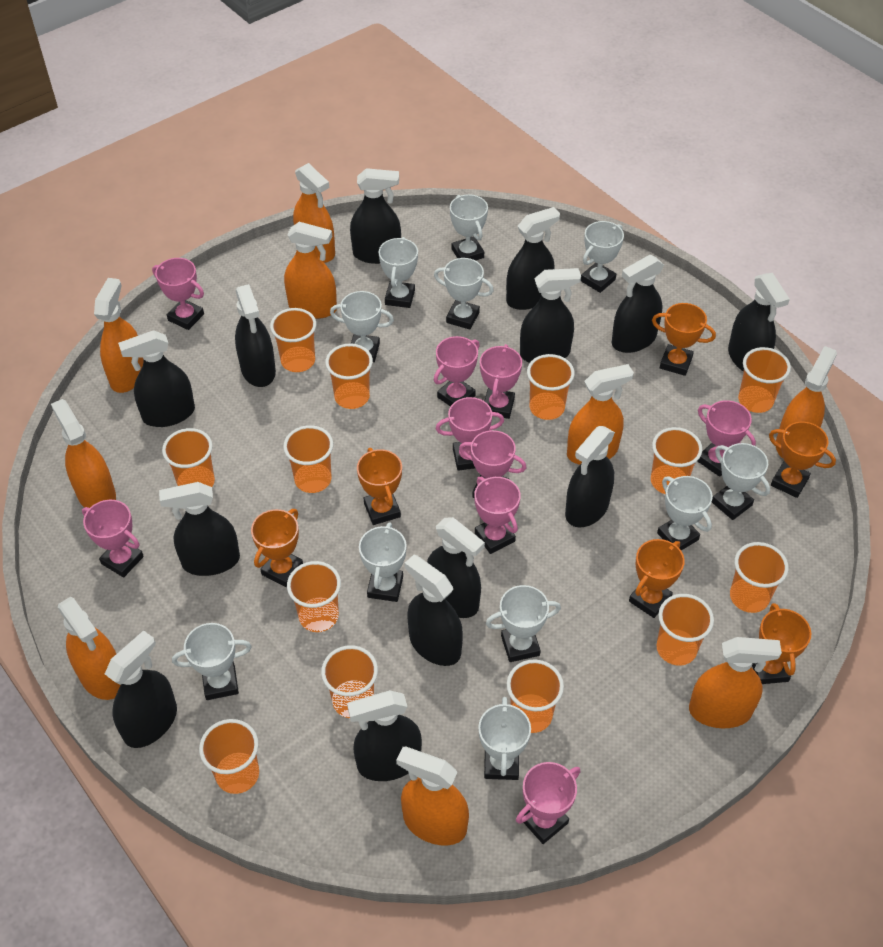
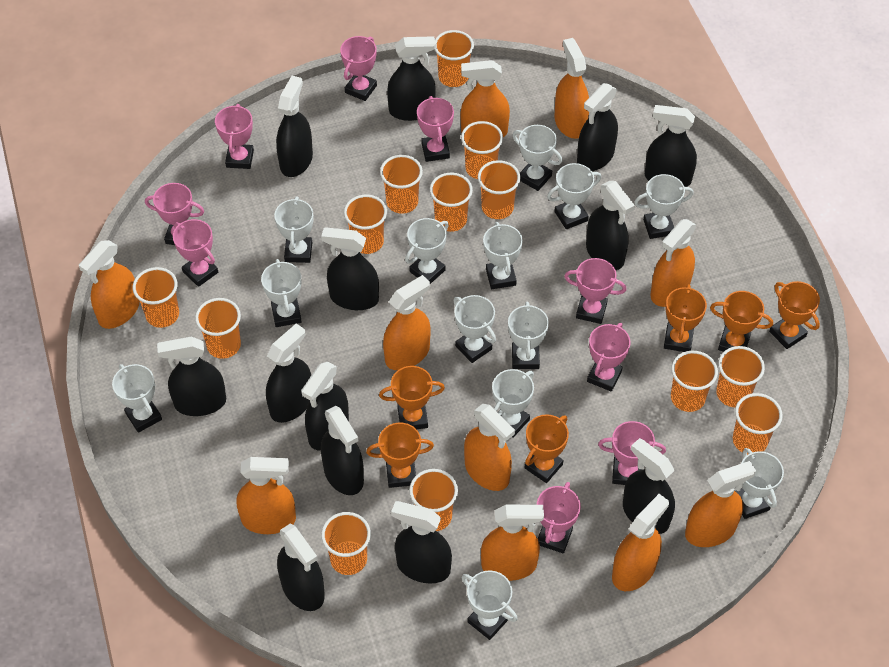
orange spray bottle: [51,399,116,508] [58,597,120,700] [94,278,144,393] [284,222,337,319] [293,163,335,263] [396,747,469,846] [567,364,634,465] [689,637,782,728] [776,346,837,458] = 9 -> [79,240,140,329] [236,457,296,534] [383,275,431,370] [461,60,510,137] [464,404,515,491] [481,505,544,581] [554,38,589,139] [612,494,669,591] [650,219,696,307] [685,461,756,547] = 10
white trophy: [172,623,252,700] [330,291,394,362] [359,522,407,602] [379,237,418,308] [434,258,494,329] [450,194,488,261] [478,697,531,780] [486,585,561,662] [581,221,624,293] [657,476,713,550] [712,443,770,520] = 11 -> [112,364,162,433] [261,259,302,327] [274,197,314,263] [405,218,449,284] [454,295,496,363] [461,570,518,640] [483,222,523,289] [492,369,534,438] [508,302,549,369] [512,125,562,191] [547,163,601,229] [634,174,694,239] [735,448,784,519] = 13

